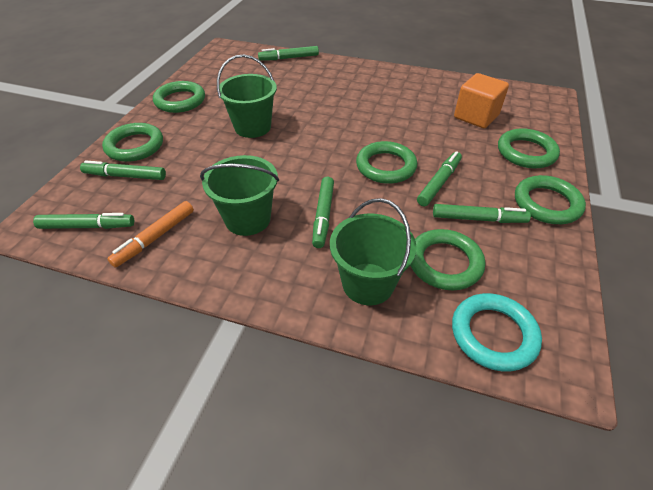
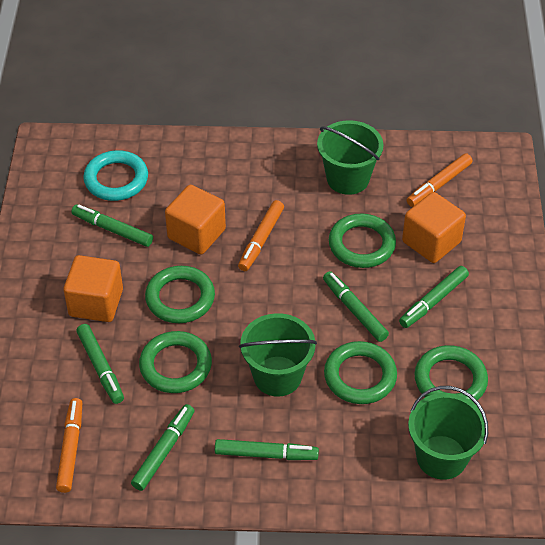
green ring: [102,123,163,162] [153,81,205,113] [356,141,417,184] [410,229,485,290] [498,128,560,169] [515,175,586,224] = 6 -> [139,331,212,393] [145,266,215,323] [324,341,397,404] [329,214,396,268] [415,345,488,403] = 5
orange cube: [454,73,509,128] = 1 -> [63,255,123,322] [165,185,226,255] [402,192,466,263] = 3
orange marker: [107,201,194,268] = 1 -> [56,398,82,493] [238,200,284,271] [407,153,473,207] = 3

